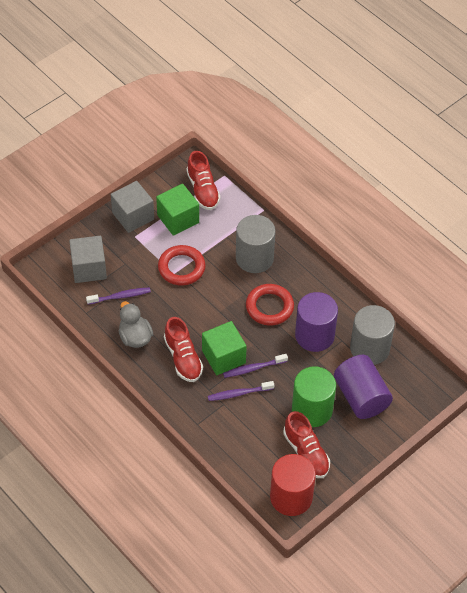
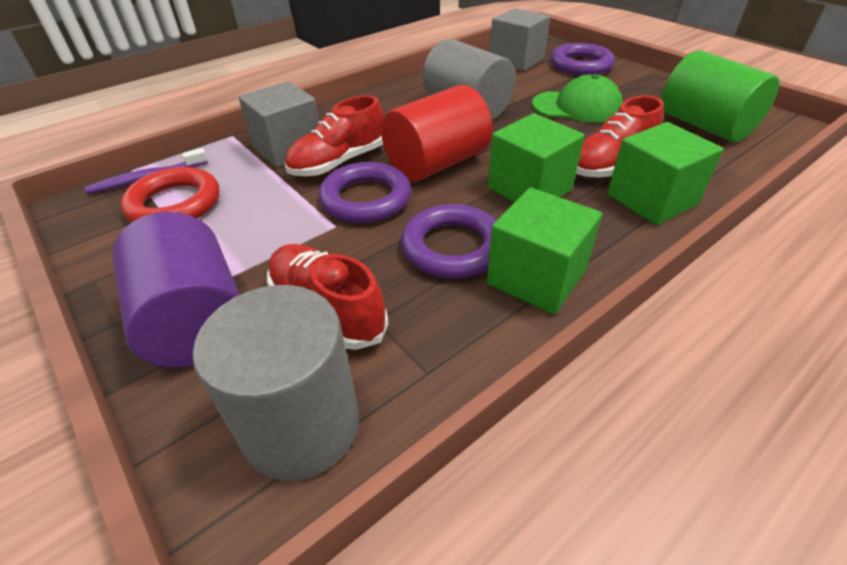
green cap: none = 0 -> [532,74,623,123] = 1
green cube: [156,184,199,236] [202,321,247,375] = 2 -> [486,188,602,314] [488,113,584,203] [607,122,723,225] = 3
grey duck: [118,301,153,348] = 1 -> none = 0
purple cylinder: [295,292,338,352] [334,355,393,419] = 2 -> [112,212,240,368] = 1
purple ring: none = 0 -> [319,162,411,223] [401,204,497,279] [550,43,615,76] = 3
purple toothbrush: [86,287,151,304] [208,381,274,401] [223,354,288,378] = 3 -> [85,148,208,194] = 1
red ring: [158,245,206,286] [246,284,294,326] = 2 -> [120,167,219,222] = 1

